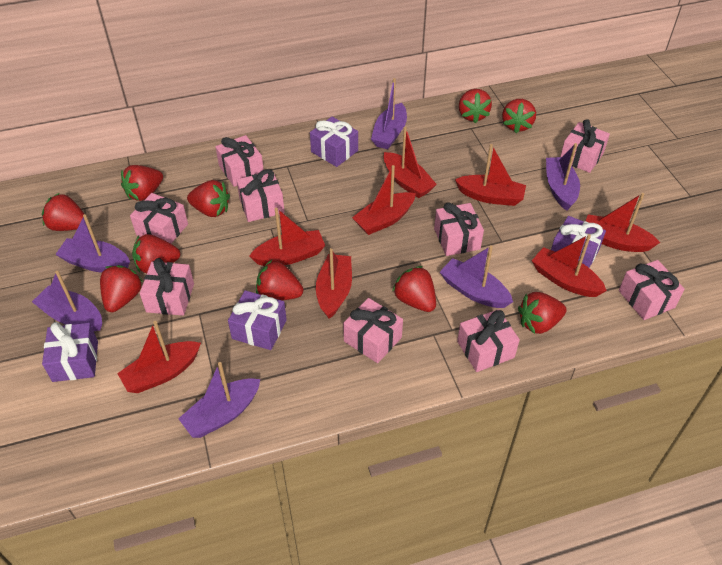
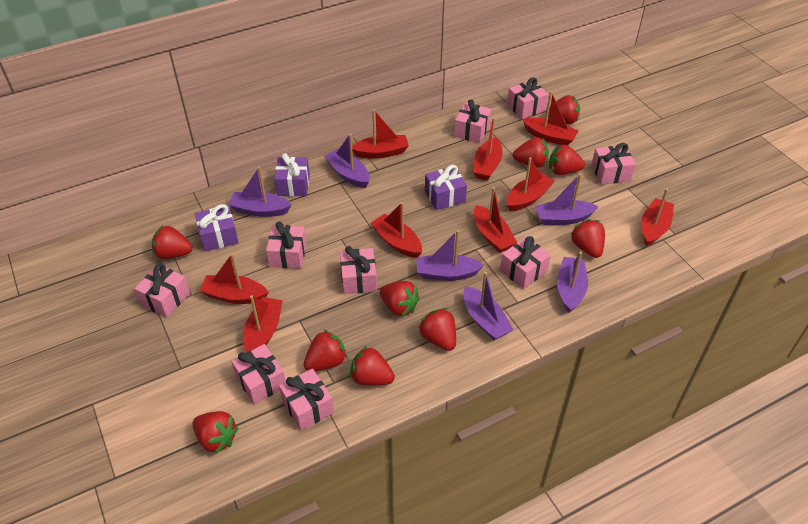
purple gift: [42,322,98,382] [228,290,287,350] [310,117,358,167] [551,216,606,268] = 4 -> [195,204,239,251] [274,153,310,196] [425,165,467,210] = 3
red boat: [117,321,201,393] [249,207,325,266] [316,248,352,319] [352,165,416,235] [383,127,437,198] [455,144,526,206] [532,234,607,297] [586,193,660,252] = 8 -> [199,253,269,304] [243,295,283,352] [352,109,409,159] [371,202,422,258] [473,118,503,181] [474,187,517,253] [507,157,555,211] [522,91,578,145] [641,188,674,246] = 9

